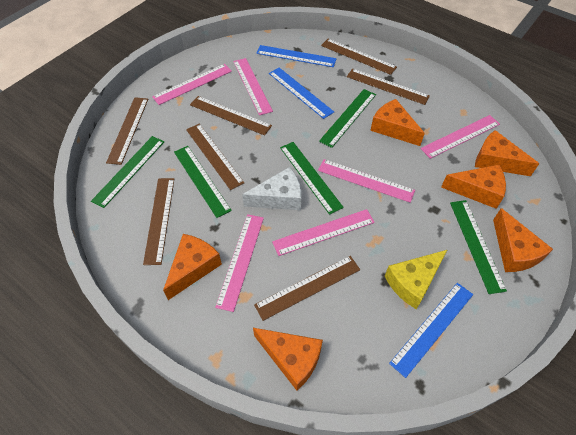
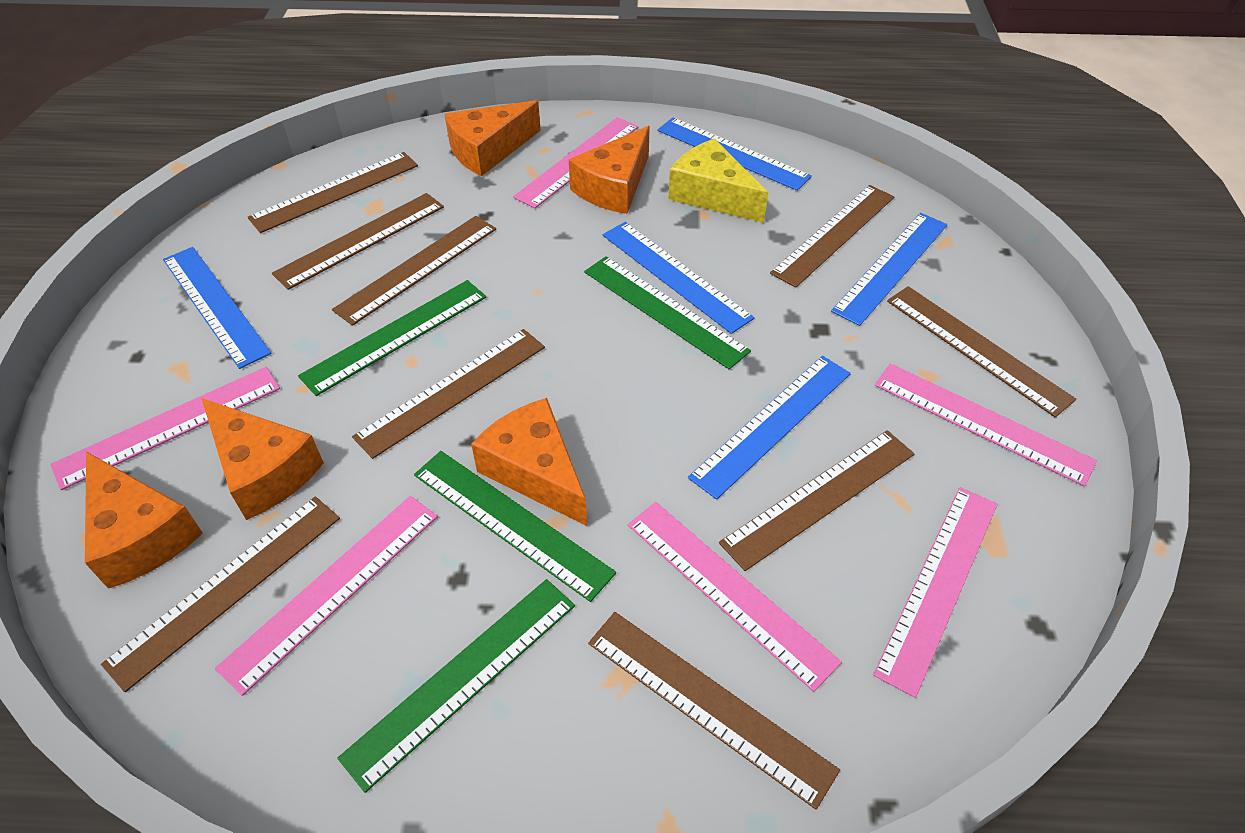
blue ruler: [256,45,337,67] [269,68,334,119] [389,283,473,378] = 3 -> [163,247,271,369] [603,222,755,334] [657,118,812,191] [688,356,851,500] [831,213,947,326] = 5
brown ruler: [106,97,148,165] [143,178,174,265] [186,124,244,190] [190,96,272,135] [254,256,360,321] [321,39,397,75] [347,68,430,105] = 7 -> [101,496,340,692] [248,152,418,233] [272,193,444,290] [332,216,496,326] [352,329,545,459] [588,612,840,810] [719,430,915,571] [770,185,894,288] [887,286,1076,417] = 9
green ruler: [91,136,164,208] [174,146,232,218] [280,142,344,215] [319,89,376,148] [450,200,507,294] = 5 -> [298,280,486,396] [337,579,575,793] [414,451,616,602] [584,256,751,369] = 4
orange cheese: [163,234,222,300] [253,328,323,391] [370,99,425,146] [441,165,506,209] [475,130,539,176] [493,208,553,272] = 6 -> [85,452,203,589] [202,398,324,520] [445,100,541,176] [471,398,587,526] [569,126,650,214] = 5
white cheese: [242,167,301,210] = 1 -> none = 0

